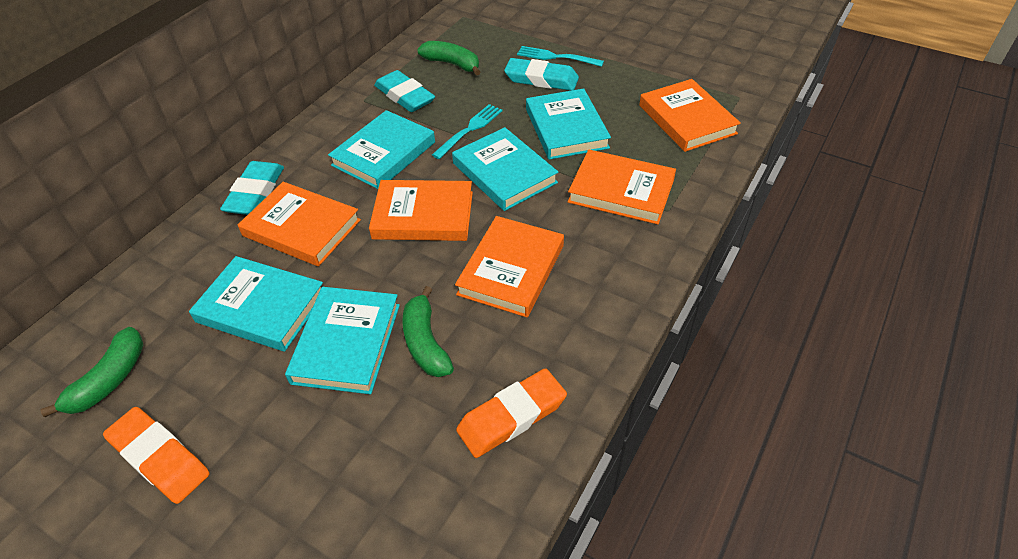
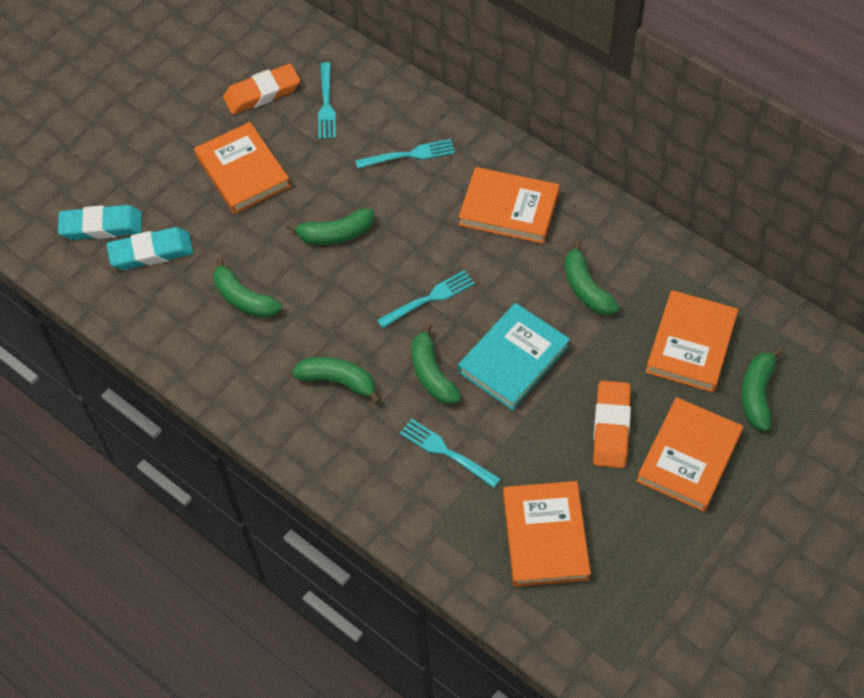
green banana: [40,327,143,417] [402,286,454,377] [417,41,480,75] = 3 -> [213,257,282,318] [286,208,374,245] [292,357,381,404] [411,323,461,405] [564,240,619,315] [742,347,783,431] = 6
turquoise book: [189,256,323,352] [285,287,400,394] [328,110,435,189] [452,127,558,211] [526,88,611,160] = 5 -> [458,303,570,410] = 1
turquoise eraser: [220,161,284,215] [374,70,435,112] [504,58,579,91] = 3 -> [58,205,142,240] [107,227,193,270] = 2
turquoise fork: [432,104,503,159] [517,46,604,67] = 2 -> [318,62,336,139] [356,139,455,169] [377,270,475,328] [400,419,501,488] = 4

